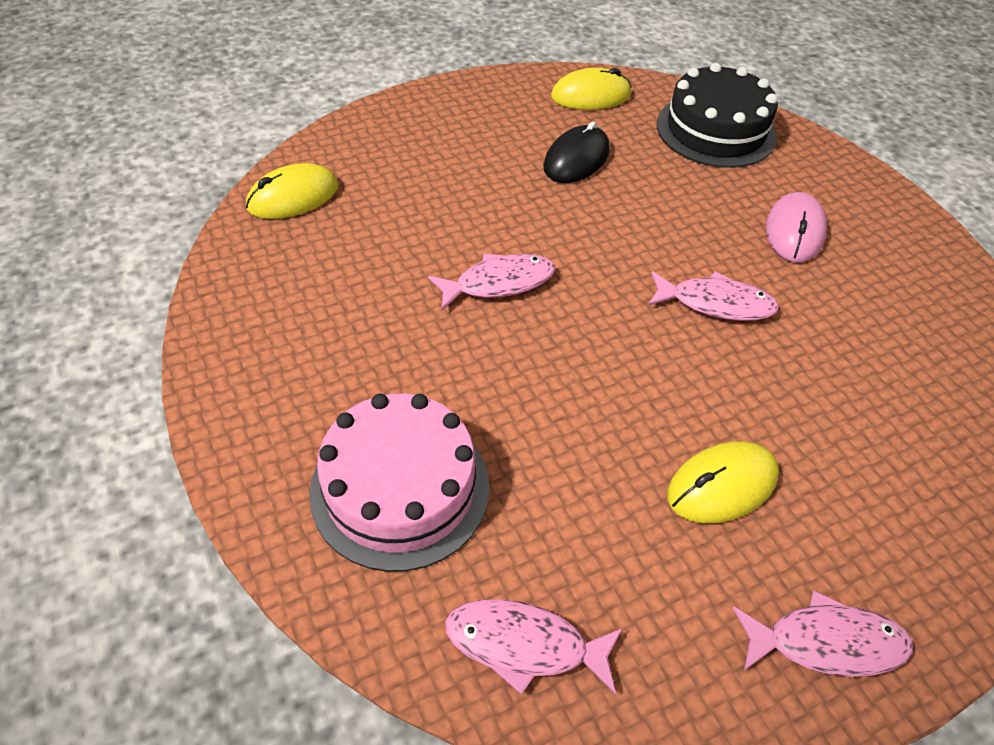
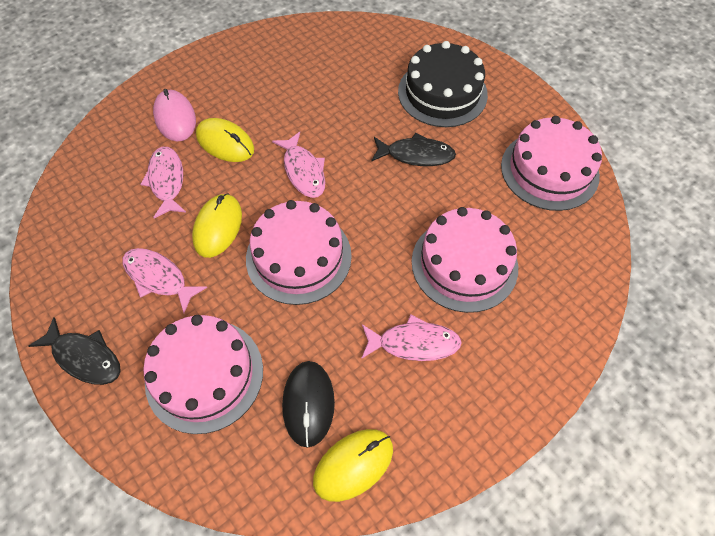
black fish: none = 0 -> [29,317,121,385] [371,133,456,166] = 2
pink cake: [309,394,489,572] = 1 -> [143,315,263,434] [246,200,352,305] [412,207,518,313] [501,116,602,211] = 4

